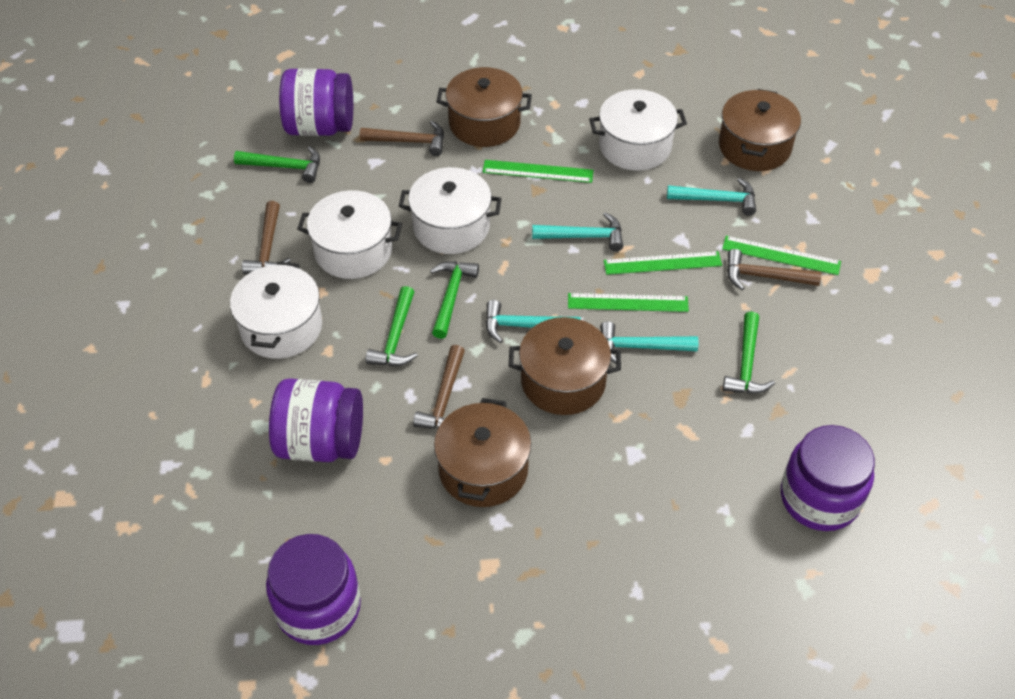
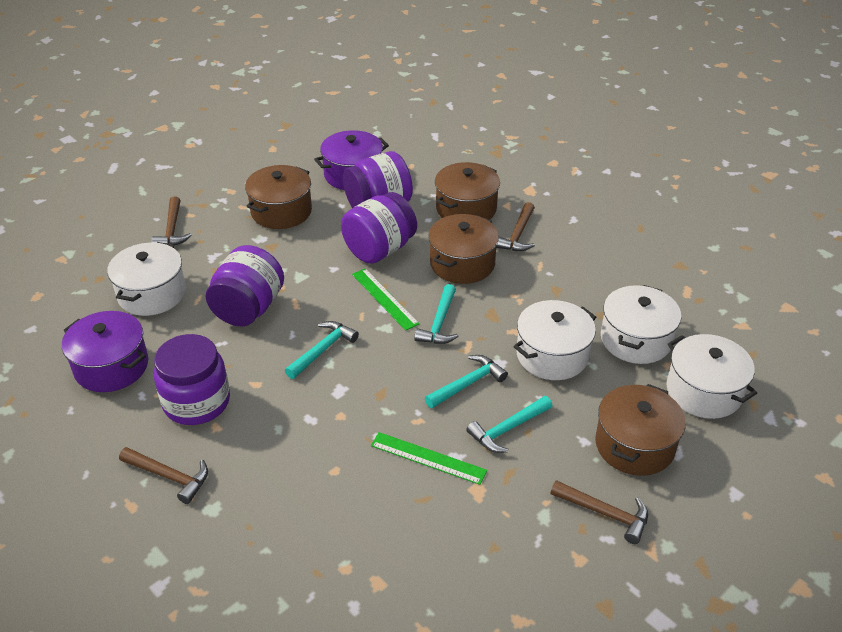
green hammer: [234,146,320,183] [365,286,418,366] [430,261,479,339] [723,312,775,394] = 4 -> none = 0
green ruler: [482,160,594,183] [568,293,689,312] [604,251,722,275] [722,236,841,275] = 4 -> [352,268,419,331] [371,432,487,485] = 2
purple pot: none = 0 -> [62,311,148,392] [314,130,389,190] = 2

